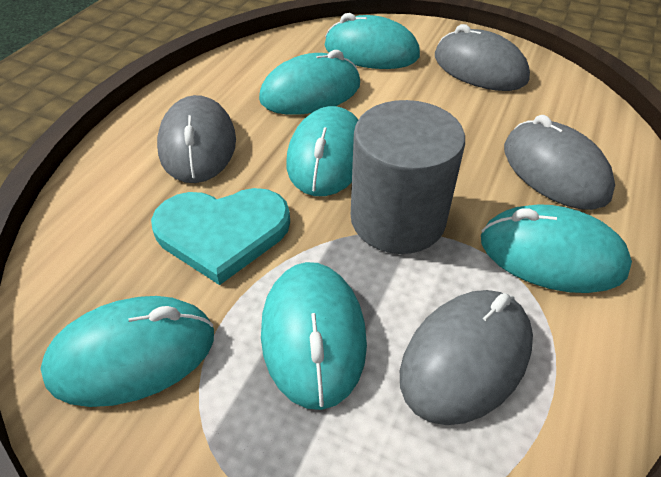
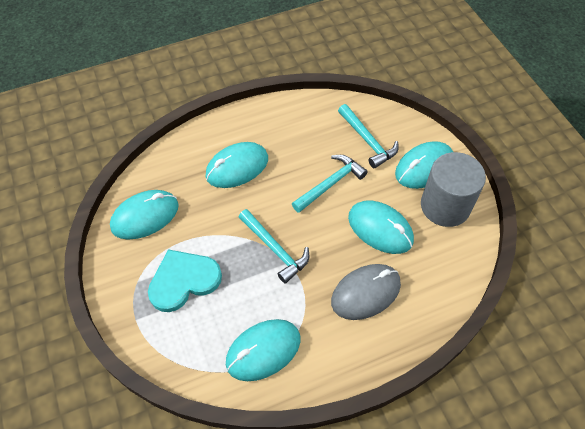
grey mouse: [157,95,236,183] [400,290,533,425] [435,24,530,91] [504,115,615,210] = 4 -> [331,264,401,320] = 1
turquoise hammer: none = 0 -> [239,209,309,284] [292,155,368,213] [338,104,399,168] = 3
turquoise mouse: [41,296,214,407] [259,50,360,115] [261,262,367,410] [287,106,358,196] [325,13,420,69] [481,204,632,293] = 6 -> [110,190,179,240] [206,142,268,188] [226,319,300,381] [348,201,414,254] [395,141,453,189] = 5

